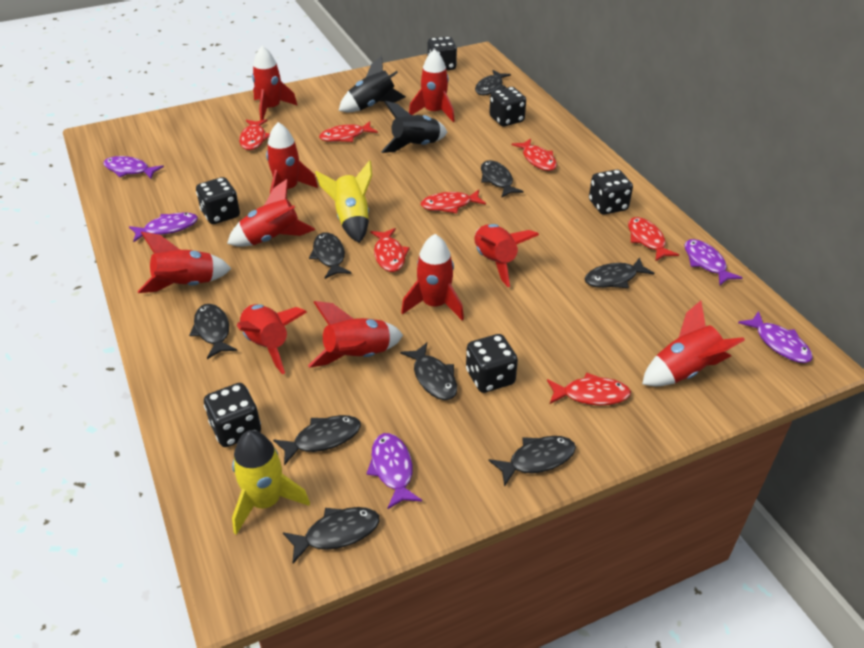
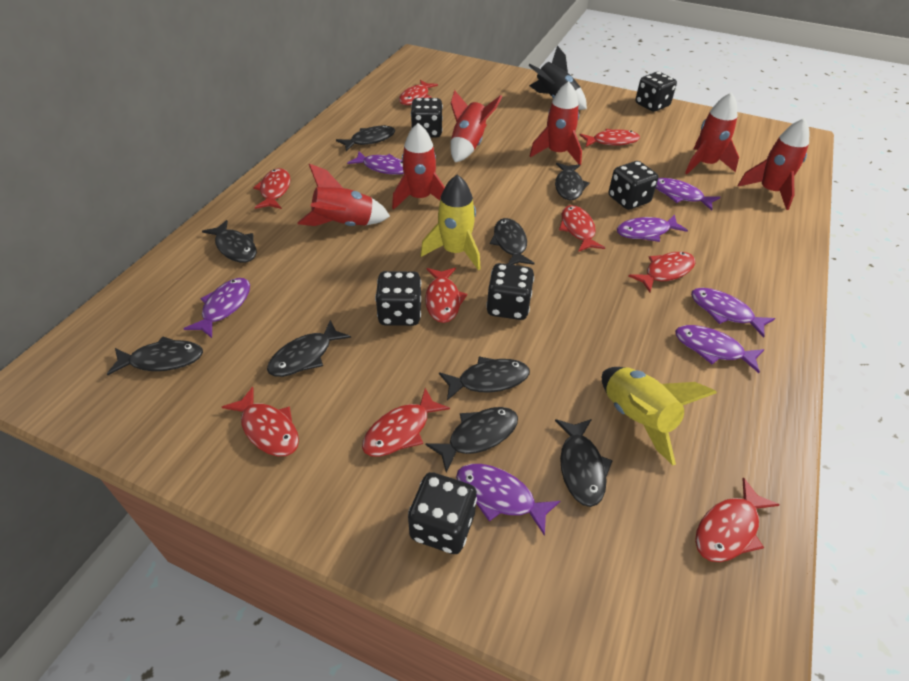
black rocket: [339,56,406,112] [381,101,447,153] = 2 -> [528,45,587,110] = 1
purple fish: [103,156,164,179] [129,212,198,242] [366,433,422,510] [684,239,743,285] [738,311,813,363] = 5 -> [183,278,250,338] [347,151,404,175] [456,464,560,536] [617,215,688,242] [656,178,720,210] [675,325,765,373] [691,288,775,338] = 7
red fish: [239,119,270,150] [319,121,378,142] [370,228,410,272] [421,190,486,213] [512,138,557,171] [547,373,631,406] [628,217,679,261] = 7 -> [222,387,299,456] [253,168,291,209] [362,388,450,457] [399,80,438,105] [425,268,467,323] [559,205,605,252] [580,129,640,147] [628,252,696,292] [695,477,780,562] = 9
red rocket: [138,232,231,293] [227,179,315,247] [237,304,307,374] [252,46,298,120] [266,122,318,194] [308,301,403,368] [401,234,464,320] [409,49,455,122] [475,224,539,287] [642,301,745,386] = 10 -> [297,164,390,226] [392,123,445,210] [451,90,502,162] [530,81,582,165] [685,92,739,174] [738,118,809,210] = 6

